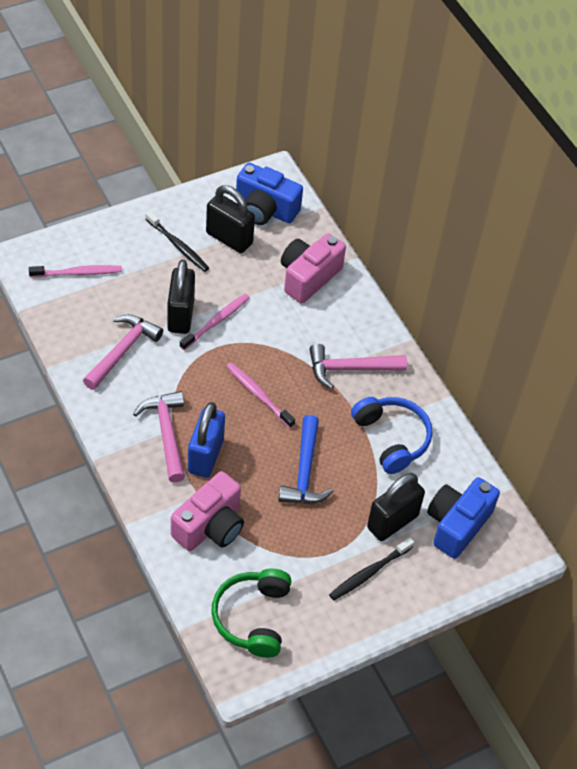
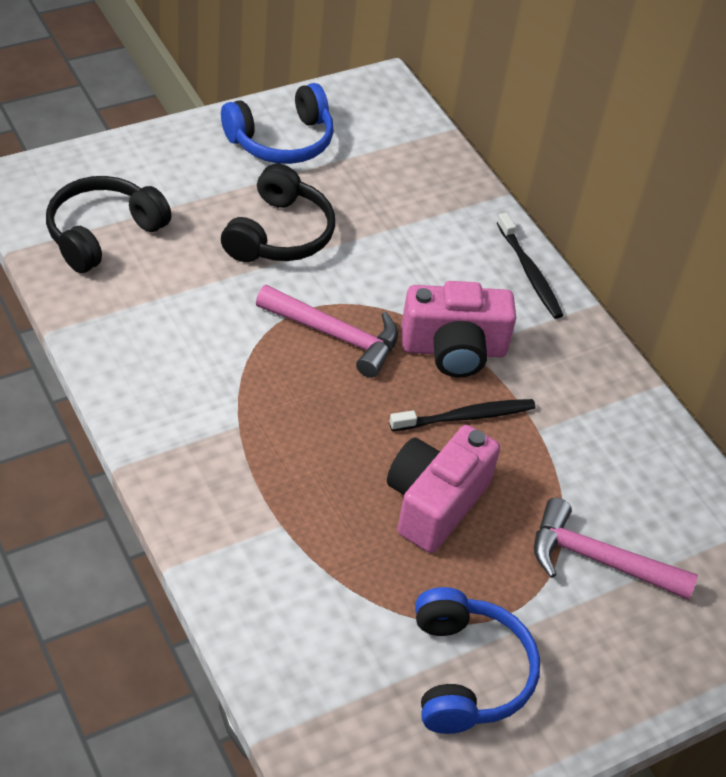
black headphones: none = 0 -> [46,176,172,273] [221,164,335,262] = 2
black padlock: [167,260,195,334] [206,185,255,253] [367,473,425,541] = 3 -> none = 0
blue camera: [236,163,303,225] [427,477,500,559] = 2 -> none = 0
blue hammer: [278,415,334,504] = 1 -> none = 0
blue headphones: [351,397,432,474] = 1 -> [221,83,334,164] [415,587,540,734] = 2
blue padlock: [188,402,225,478] = 1 -> none = 0
green headphones: [211,568,291,658] = 1 -> none = 0
pink hammer: [83,314,163,390] [133,391,185,482] [309,344,407,389] = 3 -> [256,285,398,378] [534,498,698,600] = 2
pink toothbrush: [29,265,122,278] [180,294,250,350] [226,362,295,428] = 3 -> none = 0

